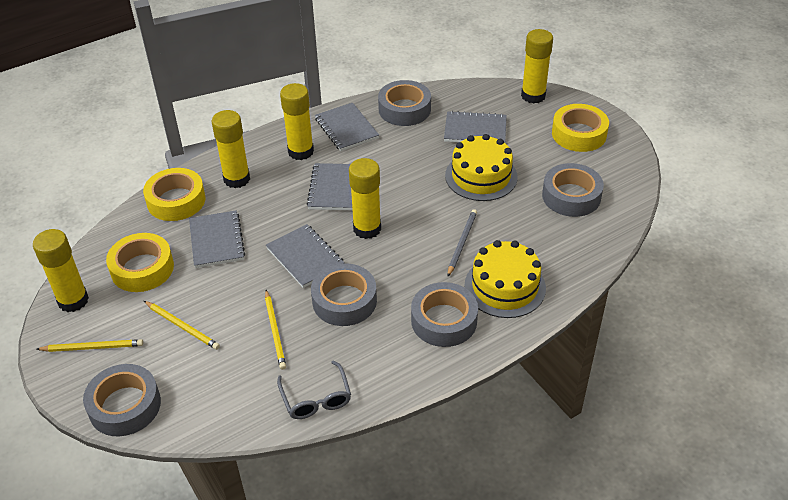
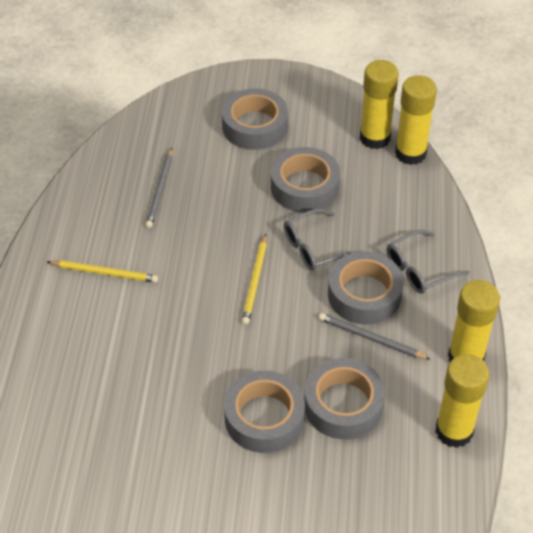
grey glasses: [277,360,351,419] = 1 -> [284,209,359,271] [387,230,470,294] = 2
grey notebook: [189,210,245,268] [266,224,345,288] [307,163,353,210] [315,103,379,151] [444,111,507,143] = 5 -> none = 0
grey pencil: [448,209,477,276] = 1 -> [145,148,172,228] [319,313,431,360] = 2
yellow cake: [445,134,517,201] [464,240,546,318] = 2 -> none = 0
yellow glue stick: [33,229,89,312] [211,110,250,188] [280,83,314,160] [349,158,381,239] [521,29,553,104] = 5 -> [360,60,399,149] [395,75,437,165] [435,354,489,448] [448,280,500,362] = 4
yellow pencil: [36,339,143,352] [144,301,220,350] [265,290,286,370] = 3 -> [47,260,158,283] [242,234,267,325] = 2
yellow tape: [106,233,174,292] [143,168,206,221] [552,104,609,152] = 3 -> none = 0

